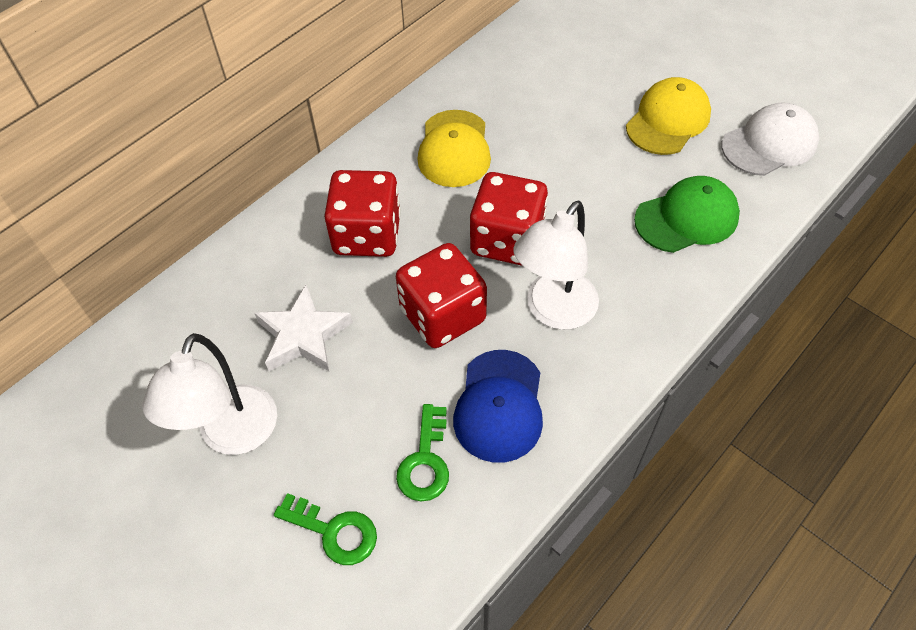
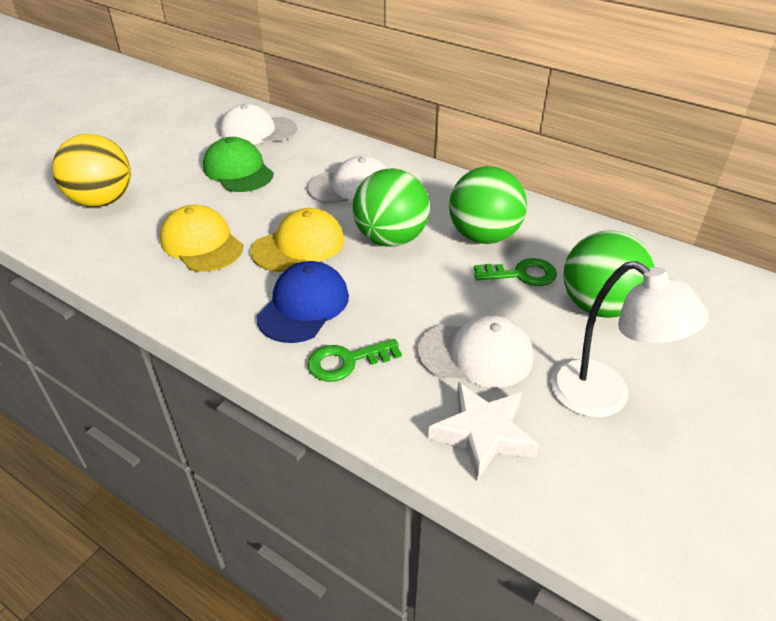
green ball: none = 0 -> [353,168,430,247] [449,166,527,244] [563,230,655,318] = 3
red dice: [324,170,401,257] [396,243,487,348] [470,172,548,266] = 3 -> none = 0
white cap: [722,102,819,176] = 1 -> [220,104,297,145] [307,156,388,204] [418,315,533,388] = 3
white lamp: [142,333,277,455] [513,201,599,330] = 2 -> [551,261,709,417] = 1
yellow ball: none = 0 -> [52,134,131,207] = 1

